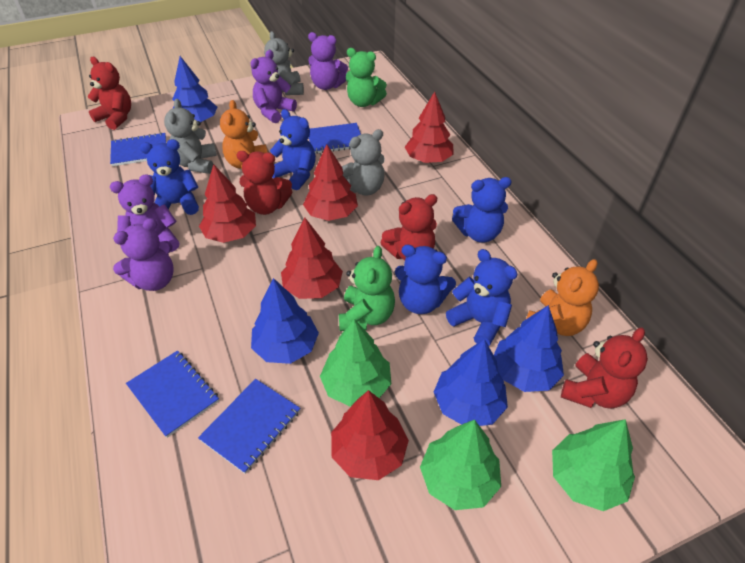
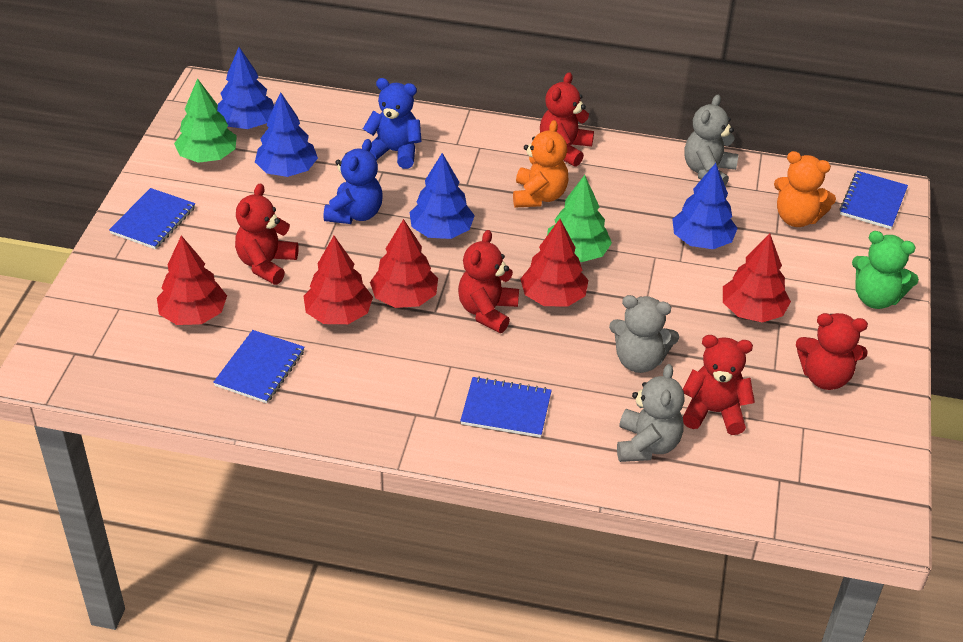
blue teddy bear: [140,139,199,215] [270,109,316,190] [395,245,456,314] [446,249,517,346] [452,177,512,243] = 5 -> [324,139,383,224] [363,78,421,169] = 2
green teddy bear: [339,246,395,331] [346,48,387,107] = 2 -> [852,231,919,309] = 1
green tree: [320,319,391,407] [420,420,501,510] [552,419,635,511] = 3 -> [174,78,237,163] [547,175,612,262] = 2
purple teddy bear: [110,174,180,252] [113,218,174,291] [251,50,297,123] [308,32,348,90] = 4 -> none = 0
red teddy bear: [87,57,131,130] [237,151,293,215] [381,194,437,260] [561,327,648,409] = 4 -> [235,184,298,285] [458,230,519,333] [540,72,594,167] [683,335,755,435] [796,313,868,390] = 5

